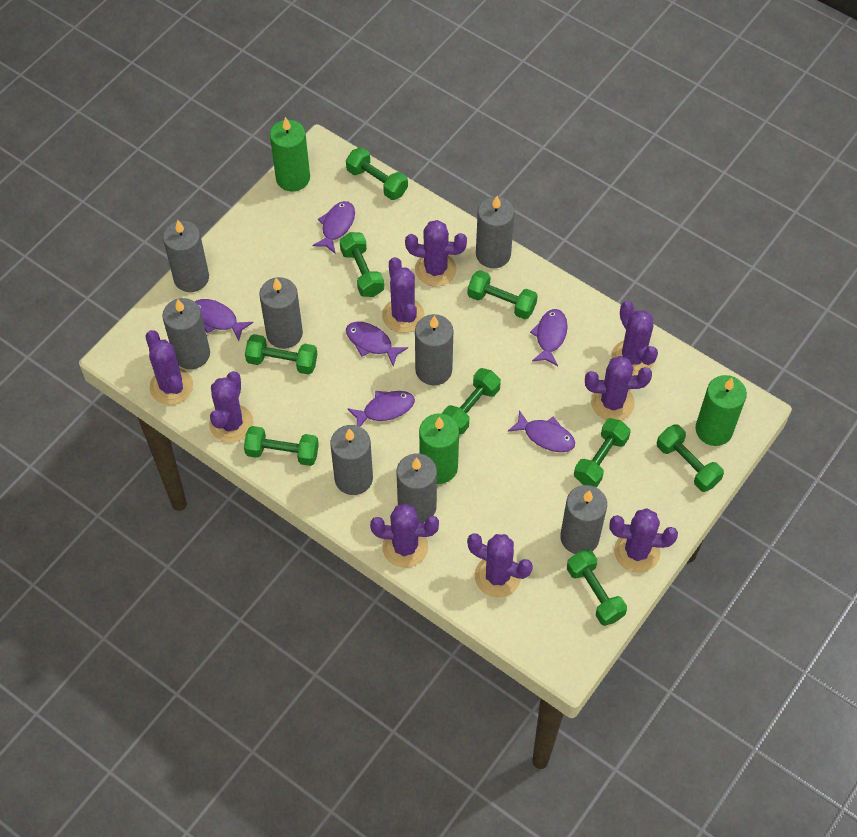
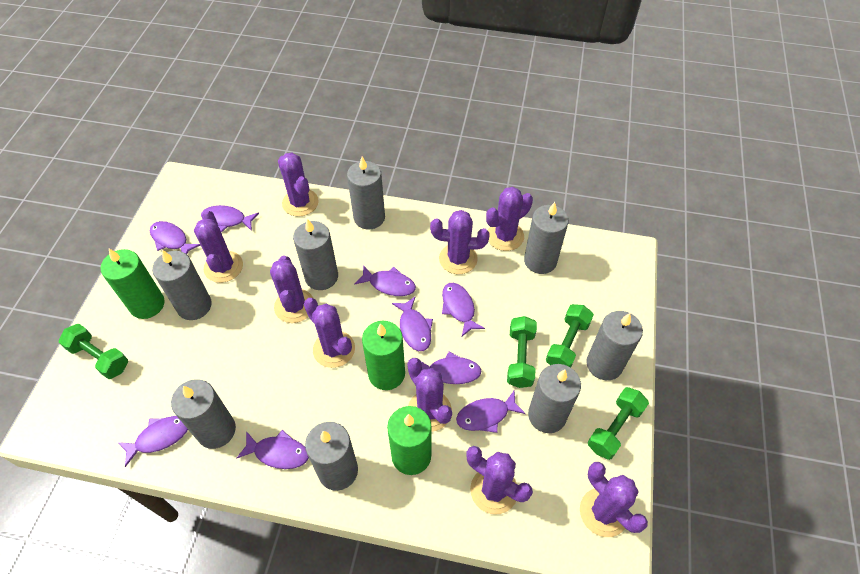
green dumbbell: [244,426,319,466] [245,334,317,375] [340,232,384,297] [346,147,408,200] [442,368,501,434] [467,270,538,319] [567,549,627,626] [574,418,631,487] [657,424,724,492] = 9 -> [59,324,128,379] [507,316,537,388] [546,304,594,368] [588,387,649,460] = 4
purple fish: [195,299,253,341] [312,201,355,254] [346,322,408,367] [347,391,415,427] [508,410,575,452] [530,309,568,366] = 6 -> [117,416,188,467] [150,221,201,254] [201,205,259,232] [237,430,309,469] [354,265,416,296] [392,296,433,351] [421,352,482,384] [442,283,485,336] [456,390,526,433] = 9

